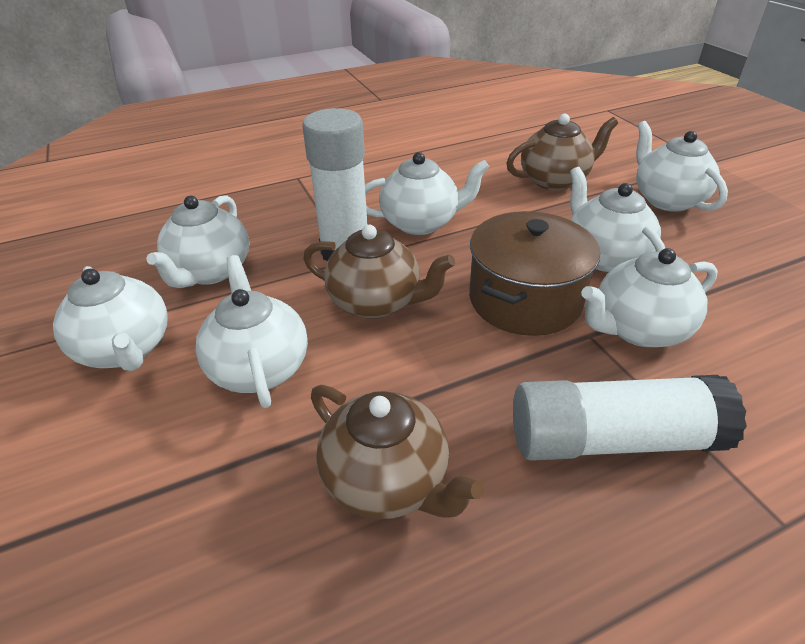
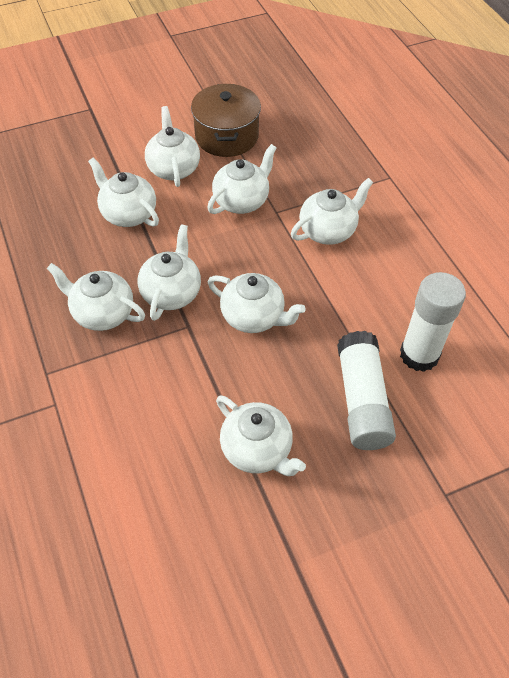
brown teapot: [303,225,455,319] [311,385,484,519] [506,114,618,190] = 3 -> none = 0
white teapot: [53,266,168,371] [146,195,249,288] [196,255,308,408] [365,152,489,235] [570,167,665,272] [581,248,718,347] [636,121,728,212] = 7 -> [47,263,145,331] [88,157,159,227] [138,224,201,321] [145,106,200,187] [207,144,277,214] [208,273,306,333] [216,395,306,476] [291,178,373,245] = 8

